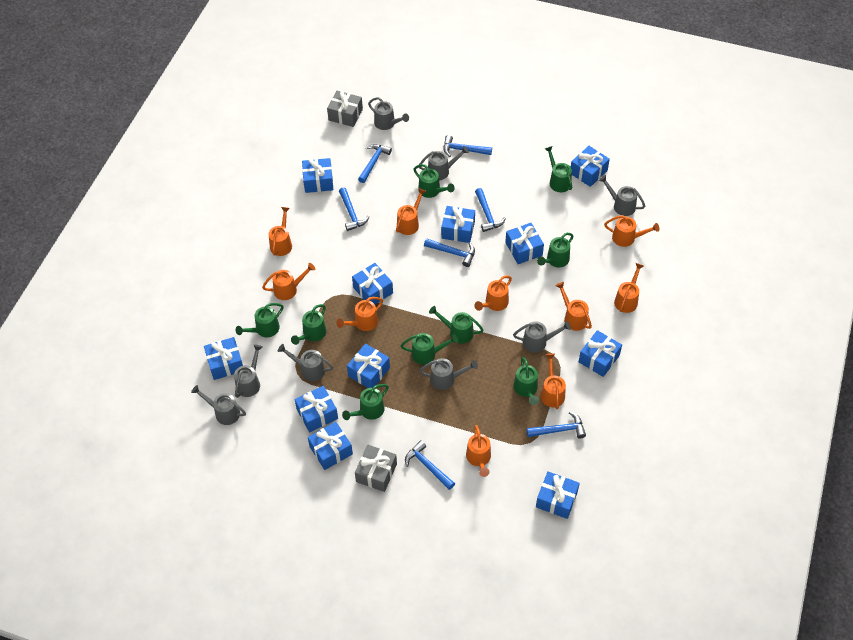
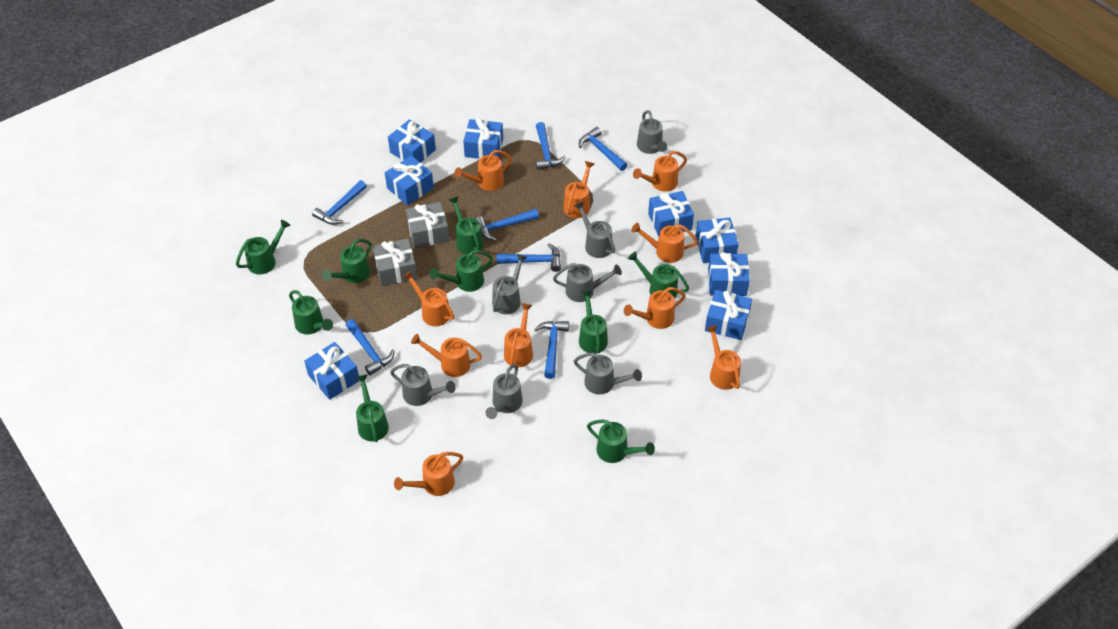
blue gift: [204,337,243,380] [294,386,338,432] [302,158,333,193] [308,422,353,470] [347,344,390,388] [352,263,393,304] [441,206,475,243] [505,223,544,264] [536,471,580,519] [571,146,610,187] [579,330,622,377] = 11 -> [304,342,360,400] [385,156,434,205] [388,120,436,163] [463,118,503,159] [648,191,694,237] [695,217,739,263] [705,290,752,340] [708,252,750,296] = 8
grey watering can: [191,385,246,425] [234,344,262,398] [278,344,333,381] [368,97,409,130] [419,146,469,180] [419,358,478,390] [513,321,571,353] [599,175,645,216] = 8 -> [390,364,456,406] [485,364,523,419] [492,254,527,314] [553,263,622,302] [574,201,615,258] [574,353,642,395] [637,110,667,154] = 7

